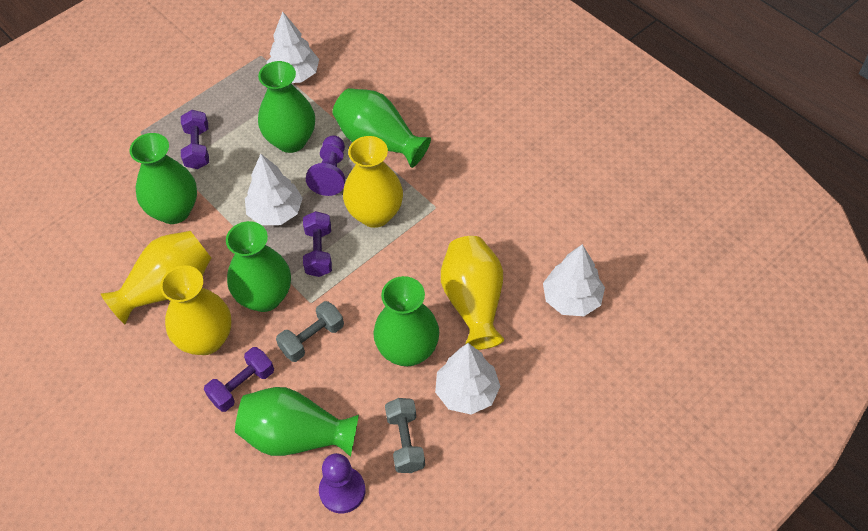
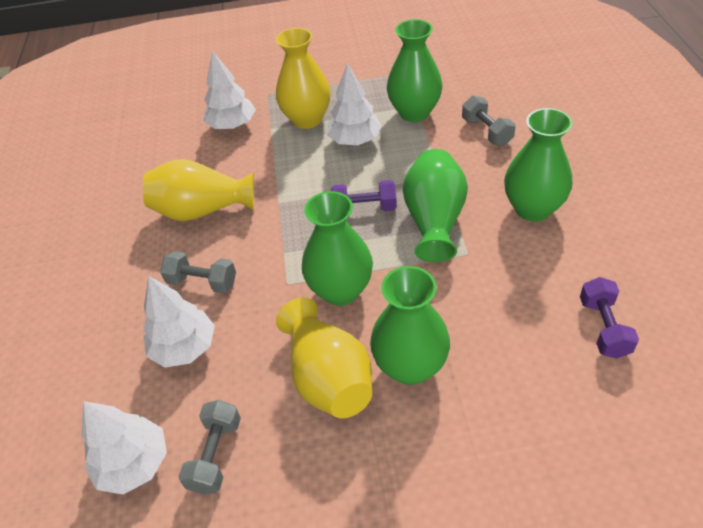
green vase: [130,133,197,224] [226,221,291,312] [235,387,359,457] [258,61,315,153] [332,88,431,168] [373,276,439,366] = 6 -> [302,191,373,306] [370,266,450,385] [387,19,442,122] [403,149,468,262] [504,108,573,221] = 5
grey dumbbell: [276,301,344,362] [385,398,425,473] = 2 -> [160,251,236,293] [179,400,241,494] [462,96,516,146] = 3
purple dumbbell: [181,110,209,169] [204,347,274,412] [303,211,332,277] = 3 -> [331,180,397,211] [580,277,639,359] = 2
purple pawn: [306,135,345,196] [319,453,366,513] = 2 -> none = 0
yellow vase: [101,231,211,324] [160,265,231,355] [343,136,403,228] [441,236,504,350] = 4 -> [143,159,254,221] [276,28,331,129] [276,297,372,418] = 3

